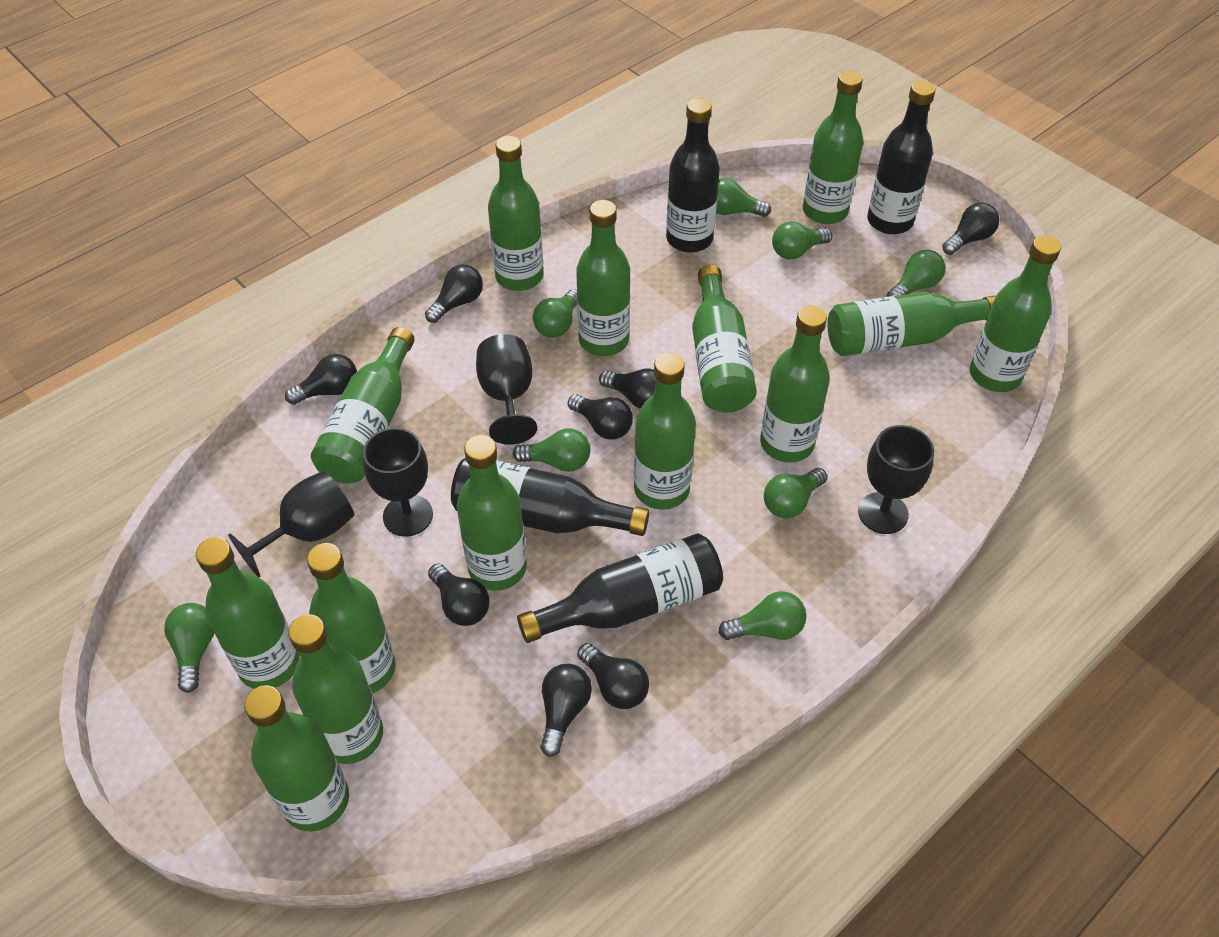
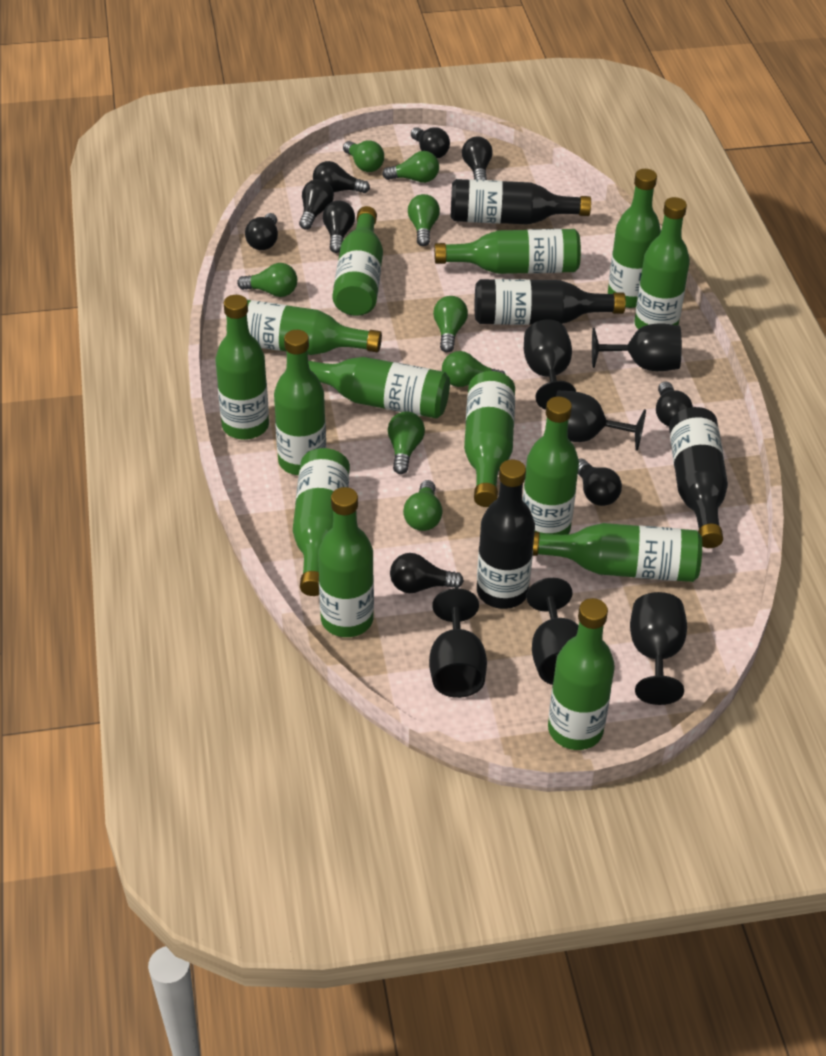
black goblet: [228,471,355,577] [363,428,433,537] [476,334,537,445] [858,425,934,534] = 4 -> [429,588,487,698] [524,319,576,410] [526,578,579,685] [556,390,646,451] [592,323,682,371] [630,592,687,705] = 6
black light bulb: [285,354,357,405] [425,264,483,323] [428,563,490,626] [540,664,592,757] [568,394,633,439] [577,643,649,709] [599,368,656,409] [942,203,999,255] = 8 -> [245,213,278,250] [299,179,334,230] [313,161,370,193] [323,201,355,253] [390,553,464,593] [411,127,450,158] [462,137,493,180] [578,459,622,506] [656,381,693,426] = 9

